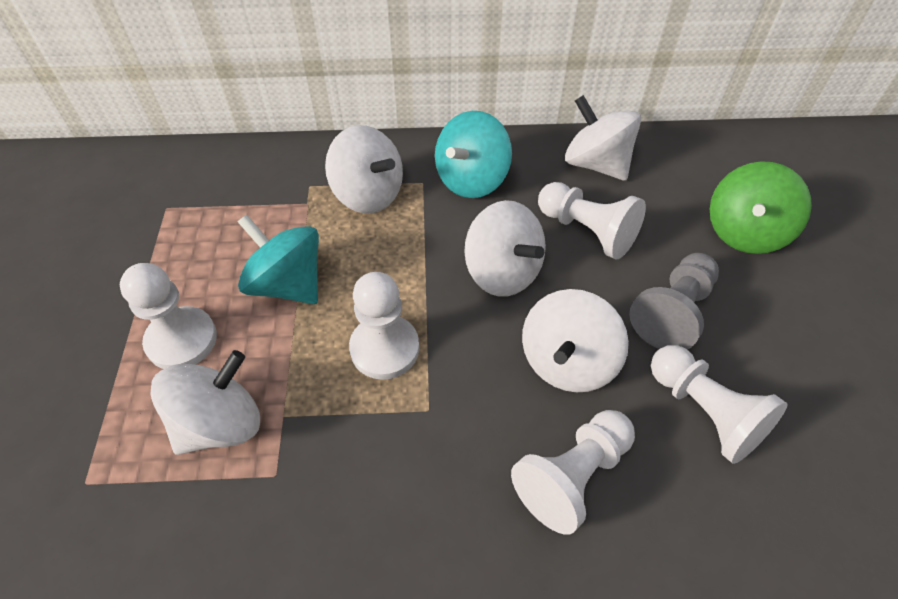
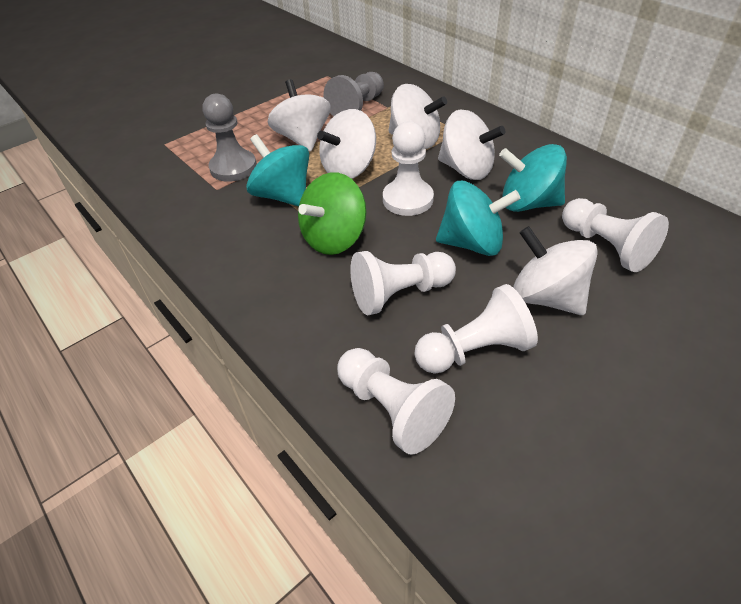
grey pawn: [629,253,719,349] = 1 -> [203,94,257,182] [324,72,384,117] = 2
turquoise spinning top: [238,214,319,304] [435,111,512,198] = 2 -> [246,134,309,206] [436,181,521,256] [499,144,567,212] = 3

